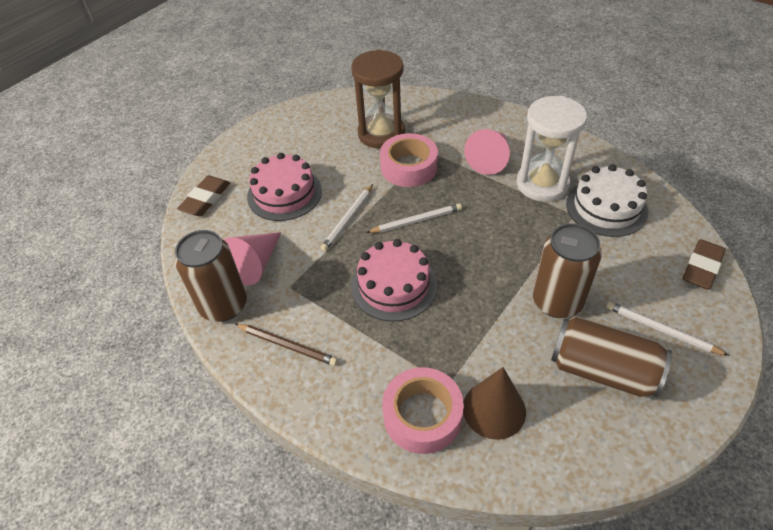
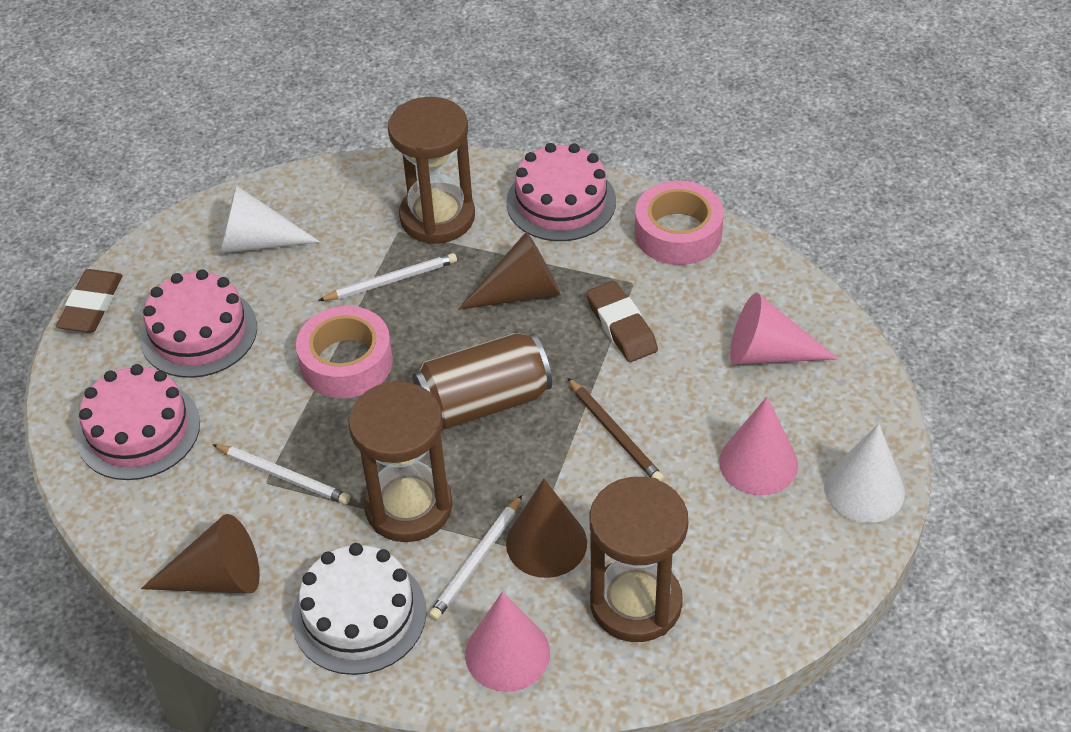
brown can: [175,230,247,322] [533,223,602,318] [551,316,672,397] = 3 -> [413,333,552,430] = 1
brown cone: [463,367,526,440] = 1 -> [141,514,260,593] [458,231,561,310] [506,479,587,578] = 3
brown hourglass: [351,49,405,149] = 1 -> [348,381,452,542] [388,97,475,244] [590,477,688,642] = 3
pink cake: [247,153,322,221] [351,239,437,322] = 2 -> [76,364,200,480] [140,269,257,378] [506,143,616,241] = 3
pink cone: [224,232,282,285] [464,129,510,175] = 2 -> [465,591,550,692] [719,397,798,495] [730,293,838,365] = 3
white cone: none = 0 -> [220,185,320,253] [824,423,905,523] = 2
white hourglass: [517,96,587,202] = 1 -> none = 0

